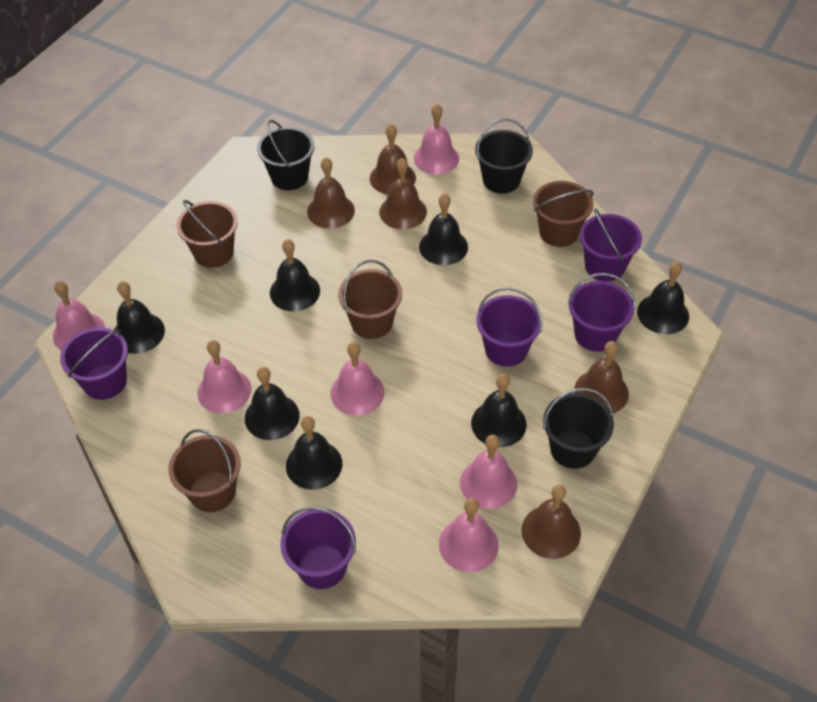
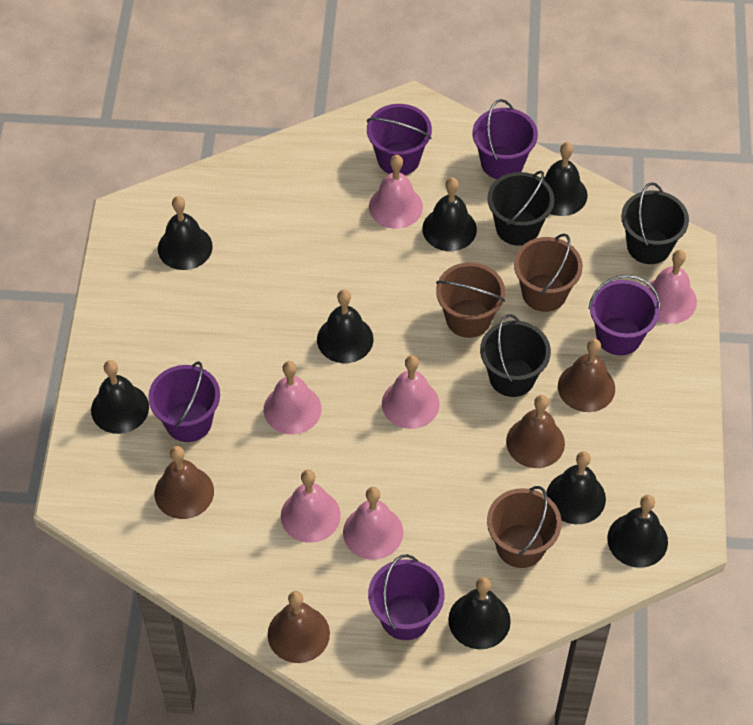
black bell: [114,281,165,354] [245,367,300,440] [270,239,320,311] [286,416,342,490] [419,193,468,265] [471,374,527,447] [637,261,689,334] = 7 -> [91,360,149,434] [158,196,213,270] [317,290,374,363] [422,177,477,251] [448,577,511,649] [543,142,588,216] [547,451,606,524] [607,495,668,568] = 8
brown bell: [307,157,355,229] [370,124,416,195] [379,158,427,229] [521,484,581,559] [574,341,629,413] = 5 -> [154,446,214,519] [268,591,330,663] [506,395,565,468] [558,339,615,412] = 4
brown bucket: [169,429,241,512] [177,200,238,268] [338,260,402,339] [533,181,594,247] = 4 -> [436,262,505,338] [487,486,562,568] [514,234,583,312] = 3

